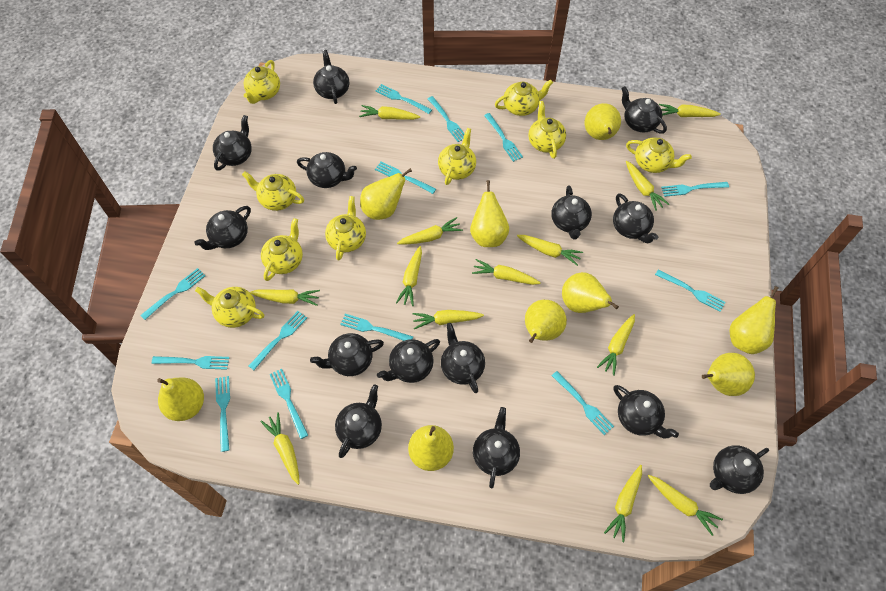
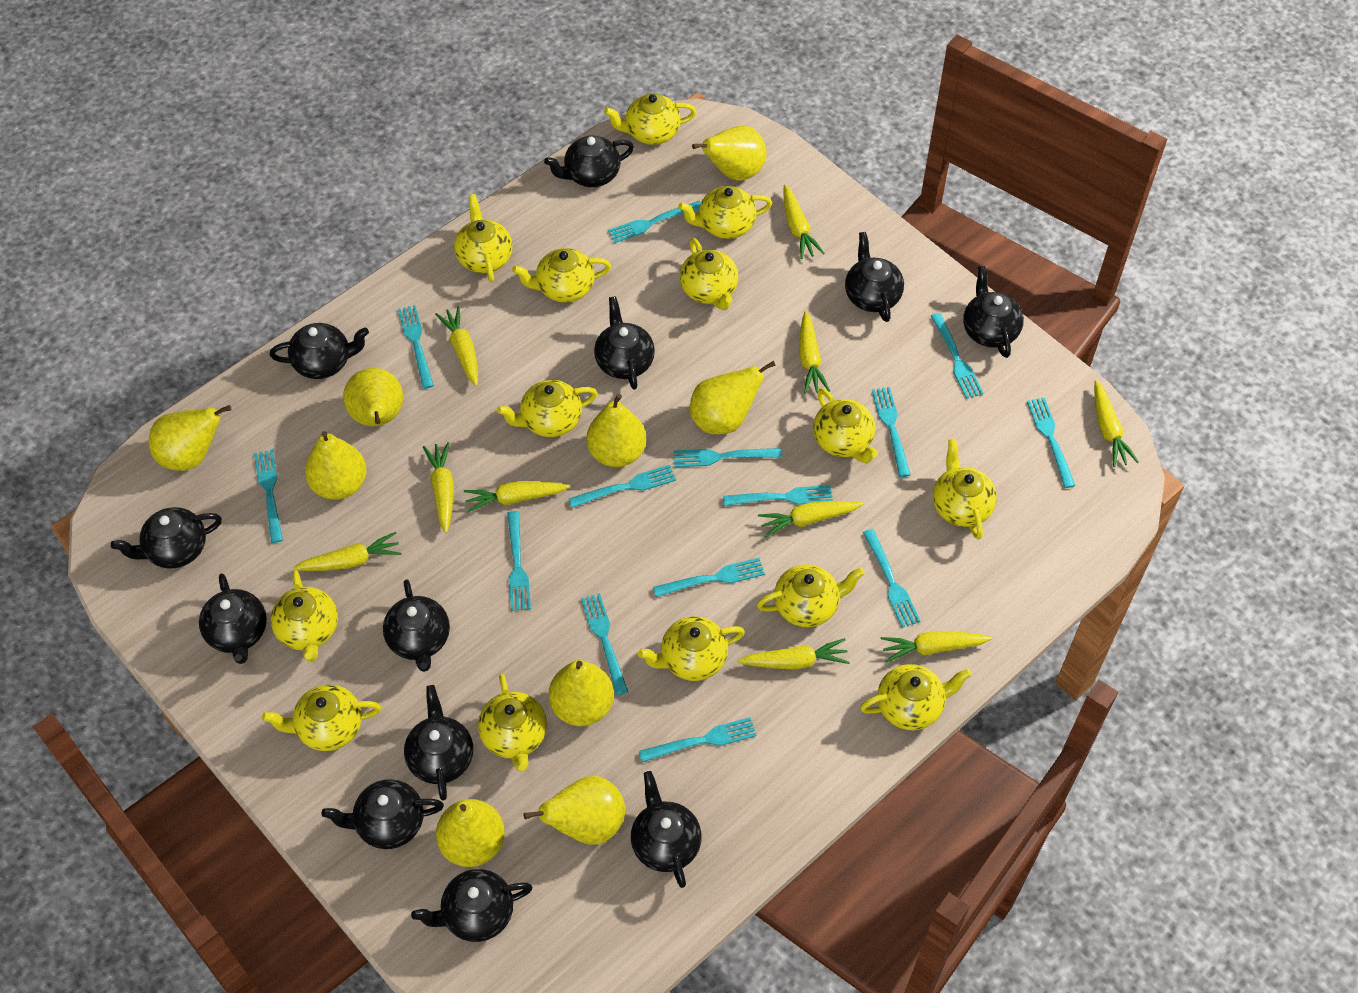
black teapot: [194,206,251,250] [213,115,252,171] [297,152,357,188] [310,333,384,376] [313,50,349,104] [335,384,382,458] [377,339,440,383] [441,323,485,393] [473,407,520,488] [551,185,592,239] [613,193,658,243] [614,385,679,438] [621,86,667,134] [710,445,769,494] = 14 -> [111,507,222,569] [199,573,267,664] [270,323,369,379] [322,779,444,849] [383,579,450,672] [404,685,473,800] [411,869,533,942] [544,135,634,187] [594,296,655,390] [631,771,702,888] [845,232,904,322] [963,266,1024,358] = 12
turquoise fork: [140,268,205,320] [152,356,230,370] [215,376,230,452] [249,311,307,370] [270,369,308,439] [340,314,413,341] [375,84,432,114] [375,162,436,194] [428,96,465,142] [484,113,523,162] [552,371,614,435] [655,269,725,312] [661,182,729,197] = 13 -> [254,449,283,543] [398,305,434,389] [507,511,531,611] [568,465,676,508] [581,593,628,696] [608,201,701,243] [639,717,757,762] [653,558,765,597] [674,448,782,467] [723,485,833,506] [863,529,921,628] [872,387,911,477] [931,313,983,399] [1027,397,1075,488] = 14
yellow carrot: [250,289,320,306] [260,412,300,485] [359,105,420,120] [396,246,422,306] [397,217,463,245] [412,310,484,329] [472,259,541,285] [517,235,583,266] [597,314,635,376] [604,465,642,542] [626,161,669,211] [648,475,723,536] [659,104,721,117] = 13 -> [293,532,402,571] [423,442,454,533] [435,306,478,386] [464,481,570,513] [737,638,850,669] [758,501,863,537] [783,185,824,259] [799,311,830,394] [881,631,992,663] [1094,380,1139,467] = 10
yellow teapot: [195,287,264,328] [242,171,304,211] [244,60,280,104] [261,218,303,281] [325,196,366,261] [438,128,476,185] [495,79,553,116] [528,101,566,159] [626,137,692,173] = 9 -> [262,684,381,751] [271,570,338,662] [454,194,512,282] [478,674,547,772] [497,380,598,437] [512,248,611,303] [604,93,696,145] [638,616,745,681] [678,186,772,239] [680,238,738,310] [757,564,865,627] [813,388,878,464] [860,664,972,730] [933,438,997,539] = 14

